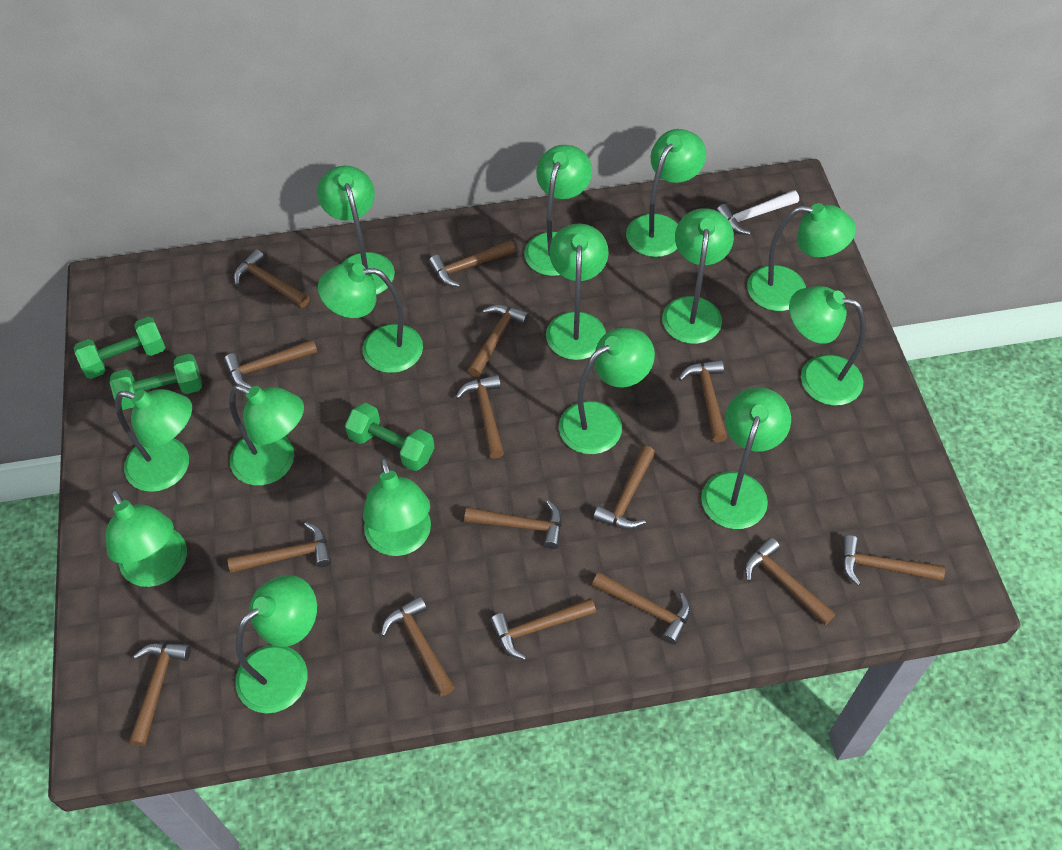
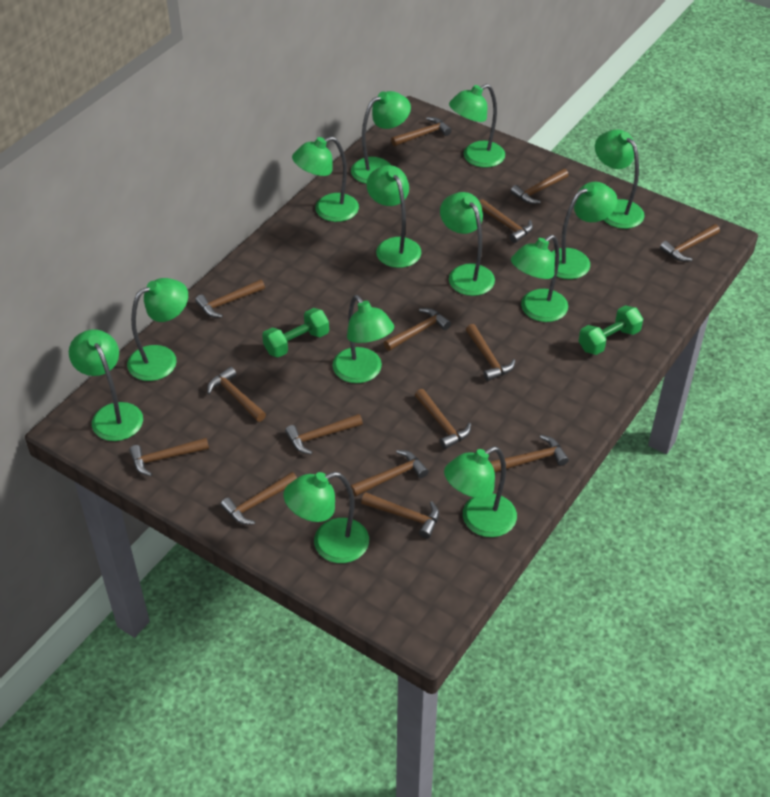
green dumbbell: [74,317,166,379] [110,354,202,410] [345,403,435,471] = 3 -> [262,308,329,358] [579,305,643,355] = 2
green lamp: [106,489,187,587] [115,389,192,492] [229,385,304,486] [235,575,317,713] [317,166,395,295] [318,263,423,373] [363,457,431,556] [524,145,592,276] [546,223,609,360] [559,328,655,454] [626,129,706,257] [662,208,734,344] [701,387,791,529] [747,203,856,311] [789,286,866,406] = 15 -> [69,329,143,441] [127,278,188,381] [284,472,369,563] [292,136,359,222] [332,295,394,383] [351,91,411,184] [367,165,421,268] [440,192,495,296] [444,446,517,537] [449,84,505,168] [511,235,568,322] [551,182,618,279] [595,130,645,229] = 13
white hammer: [716,190,799,235] = 1 -> none = 0

